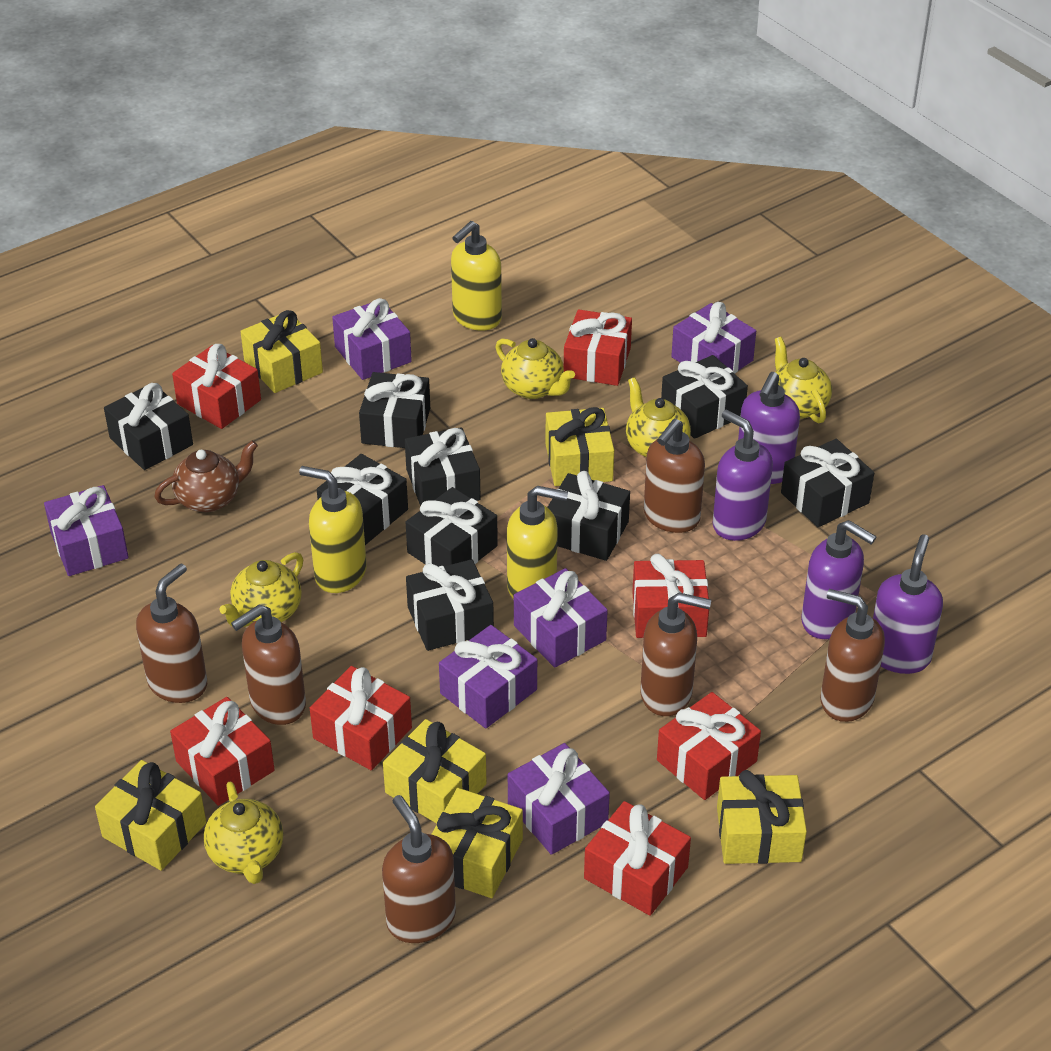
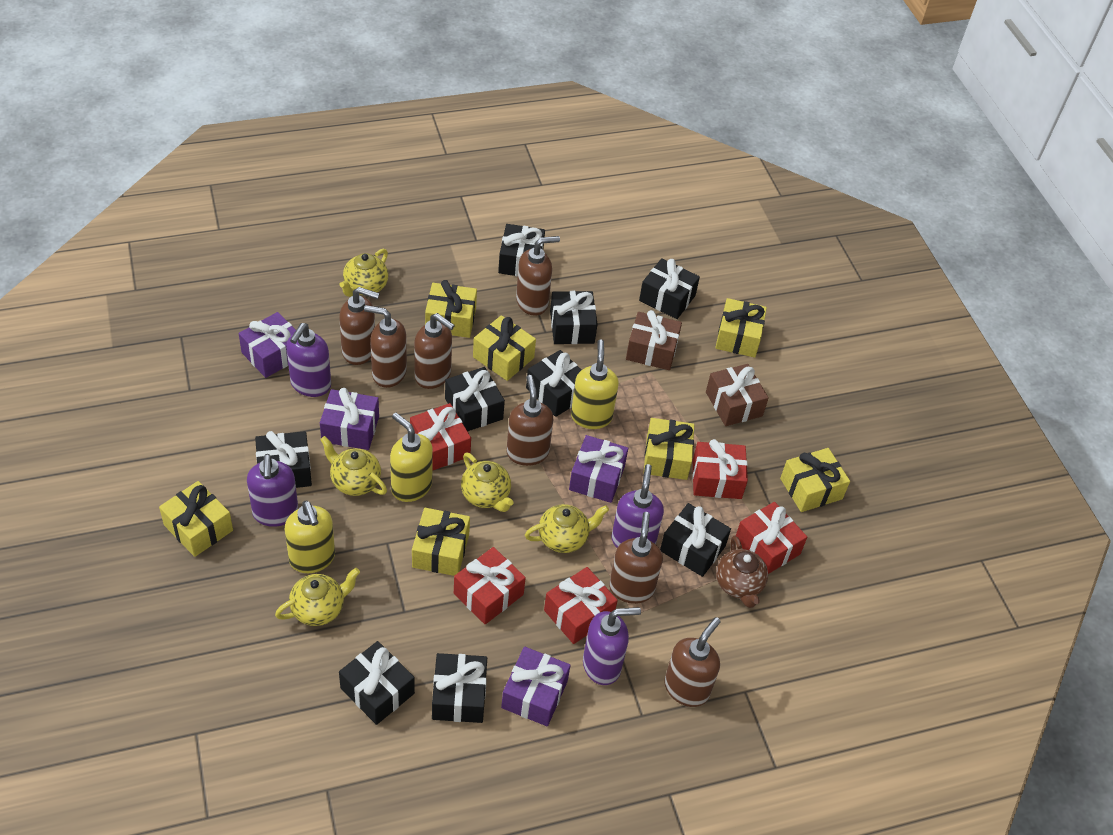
brown gift: none = 0 -> [626,310,682,370] [706,364,769,426] = 2
brown soap dispenser: [136,563,207,703] [231,604,306,725] [382,795,456,943] [640,593,711,716] [644,419,705,533] [820,589,885,722] = 6 -> [339,287,380,365] [364,305,407,388] [414,313,455,389] [507,375,553,466] [516,236,560,316] [609,512,663,604] [664,617,721,707] = 7
purple gift: [44,485,129,576] [332,298,412,380] [439,625,537,729] [508,743,610,855] [514,568,608,668] [671,302,756,374] = 6 -> [239,312,296,378] [320,388,379,450] [501,647,571,726] [569,435,628,503] = 4
red gift: [170,697,275,806] [172,344,261,429] [310,666,412,770] [564,309,632,386] [584,801,691,916] [632,554,709,638] [657,692,761,800] = 7 -> [410,403,471,471] [454,547,526,624] [544,567,618,644] [692,439,748,499] [736,502,807,574] = 5
yellow gift: [95,760,206,871] [240,310,323,393] [383,719,487,824] [431,788,523,898] [545,407,614,486] [717,770,807,864] = 6 -> [159,481,233,557] [412,508,470,576] [425,280,477,338] [473,315,536,381] [644,418,694,480] [715,298,767,358] [780,448,850,512] = 7

